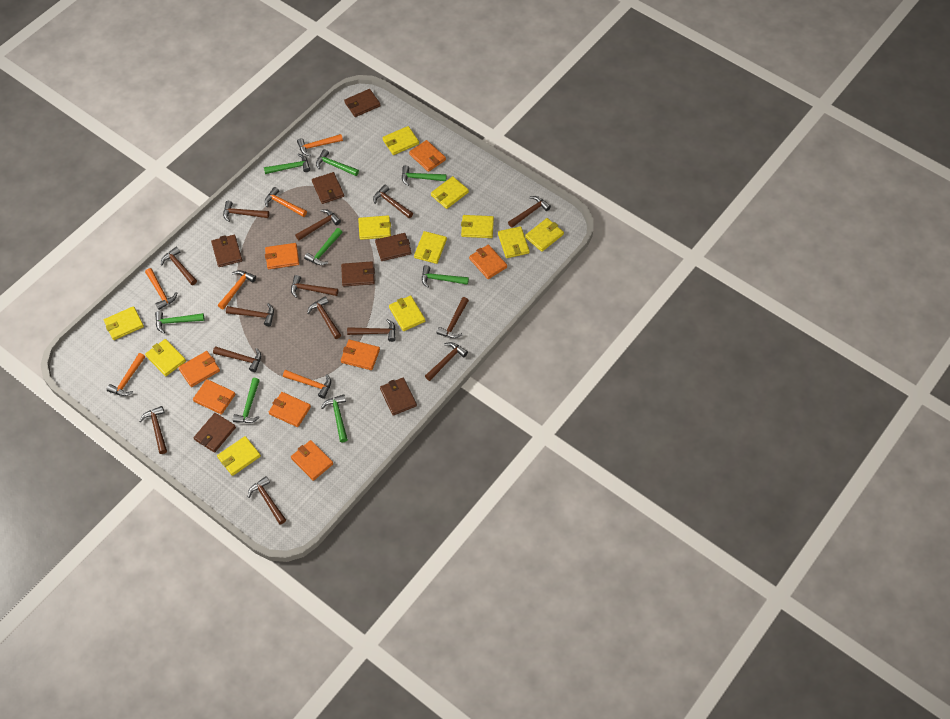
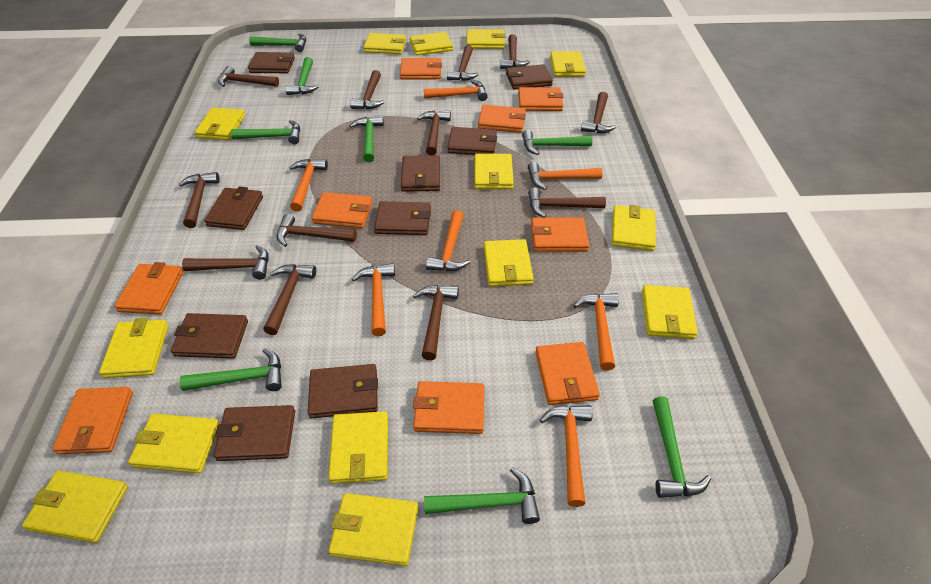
brown hammer: [139,406,167,454] [161,247,197,285] [213,346,261,372] [223,201,269,222] [226,303,274,326] [248,476,286,524] [291,275,338,298] [295,209,341,240] [307,297,341,339] [347,319,396,342] [373,184,413,218] [425,342,468,381] [437,297,469,338] [508,196,551,228] = 14 -> [179,172,220,228] [182,245,269,280] [218,66,279,87] [263,264,316,335] [276,214,357,247] [350,70,384,109] [413,285,459,360] [417,110,451,155] [447,45,479,81] [500,34,530,69] [528,187,606,218] [581,92,616,133] = 12
brown wallet: [194,413,236,453] [211,235,242,267] [312,172,344,204] [341,261,375,286] [344,89,381,117] [375,233,412,261] [380,378,417,415] = 7 -> [171,313,248,359] [204,186,263,230] [214,405,295,461] [248,52,295,73] [308,364,378,418] [374,201,431,235] [401,155,440,192] [447,127,497,155] [506,64,553,90] = 9
orange hammer: [107,353,145,396] [145,268,177,310] [218,270,256,310] [265,187,307,217] [283,370,331,399] [297,134,343,156] = 6 -> [289,159,328,212] [352,263,395,336] [424,80,488,101] [426,210,470,271] [528,162,602,190] [540,405,593,507] [573,293,619,371] = 7
orange wallet: [178,351,220,387] [193,379,235,415] [265,243,299,269] [269,392,311,427] [291,440,333,481] [341,340,380,370] [409,140,446,172] [469,244,507,279] = 8 -> [52,387,133,454] [114,262,184,315] [312,192,372,228] [400,58,442,79] [413,381,484,434] [478,105,526,133] [518,87,564,111] [531,218,589,252] [535,342,600,405] = 9
yellow wallet: [104,306,144,340] [145,339,186,376] [217,436,261,476] [358,215,391,240] [382,126,419,155] [389,295,425,331] [414,231,447,264] [431,176,469,209] [461,215,494,238] [498,226,530,258] [525,218,564,252] = 11 -> [22,471,128,543] [99,318,168,378] [128,414,220,474] [195,108,245,140] [328,411,388,484] [329,493,418,566] [363,33,406,54] [410,32,453,55] [466,29,506,49] [474,154,514,189] [484,239,534,287] [550,51,586,77] [612,205,656,251] [642,285,698,339] = 14

